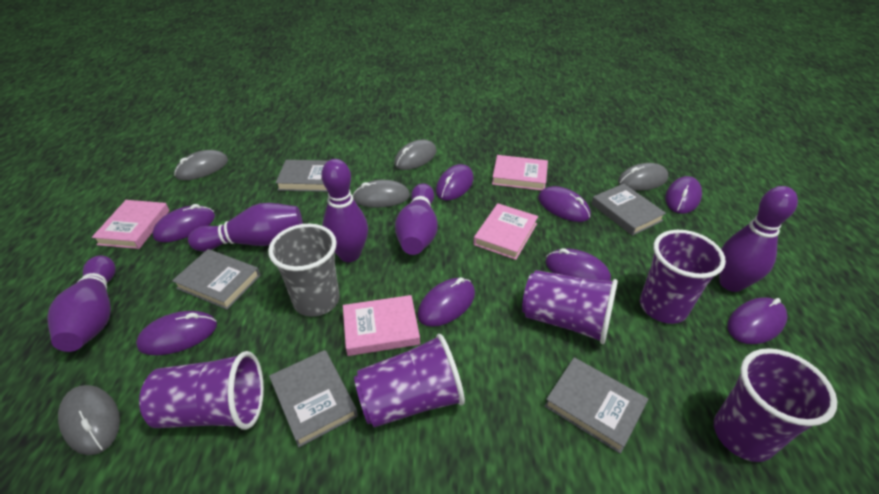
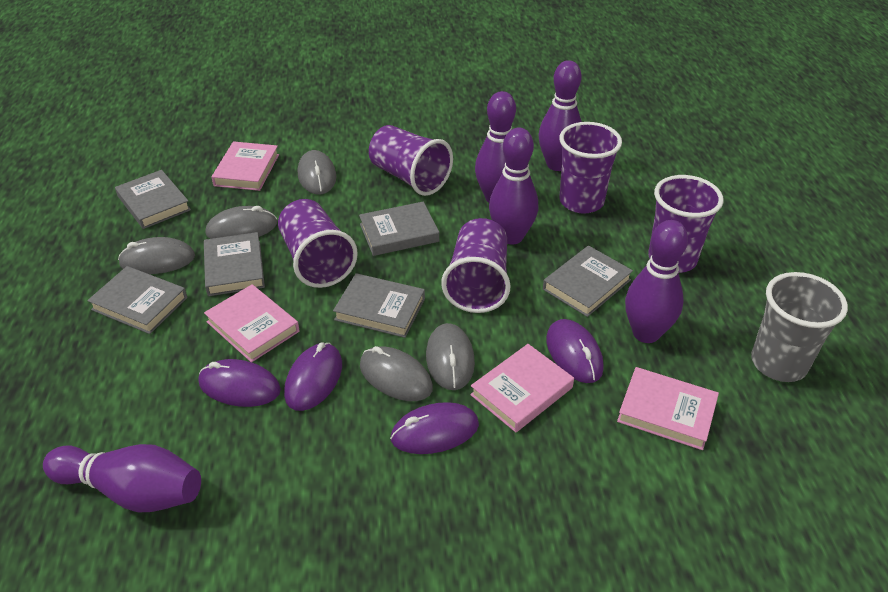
grey book: [172,249,261,310] [269,350,358,447] [276,160,328,192] [544,357,648,454] [591,183,666,236] = 5 -> [87,266,188,334] [115,170,191,229] [204,232,265,296] [333,273,425,338] [359,202,439,256] [543,246,633,317] = 6
purple mouse: [136,311,217,355] [152,204,215,242] [417,277,475,327] [436,164,474,201] [538,186,591,222] [545,248,611,281] [665,176,702,214] [727,297,788,344] = 8 -> [199,359,281,407] [284,343,342,411] [390,402,479,454] [546,319,604,383] = 4

